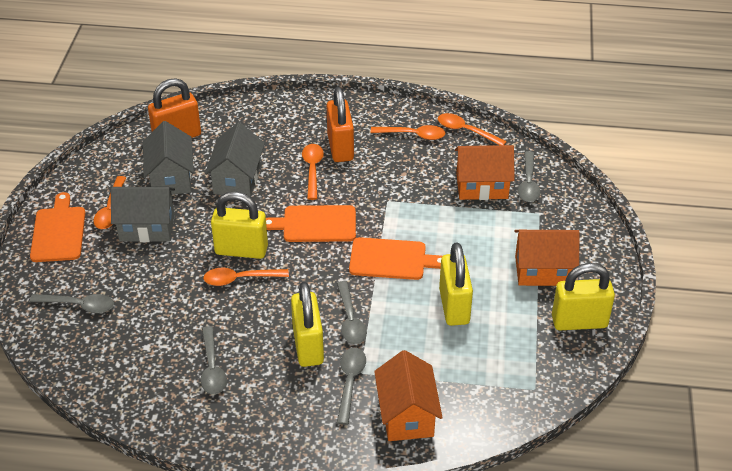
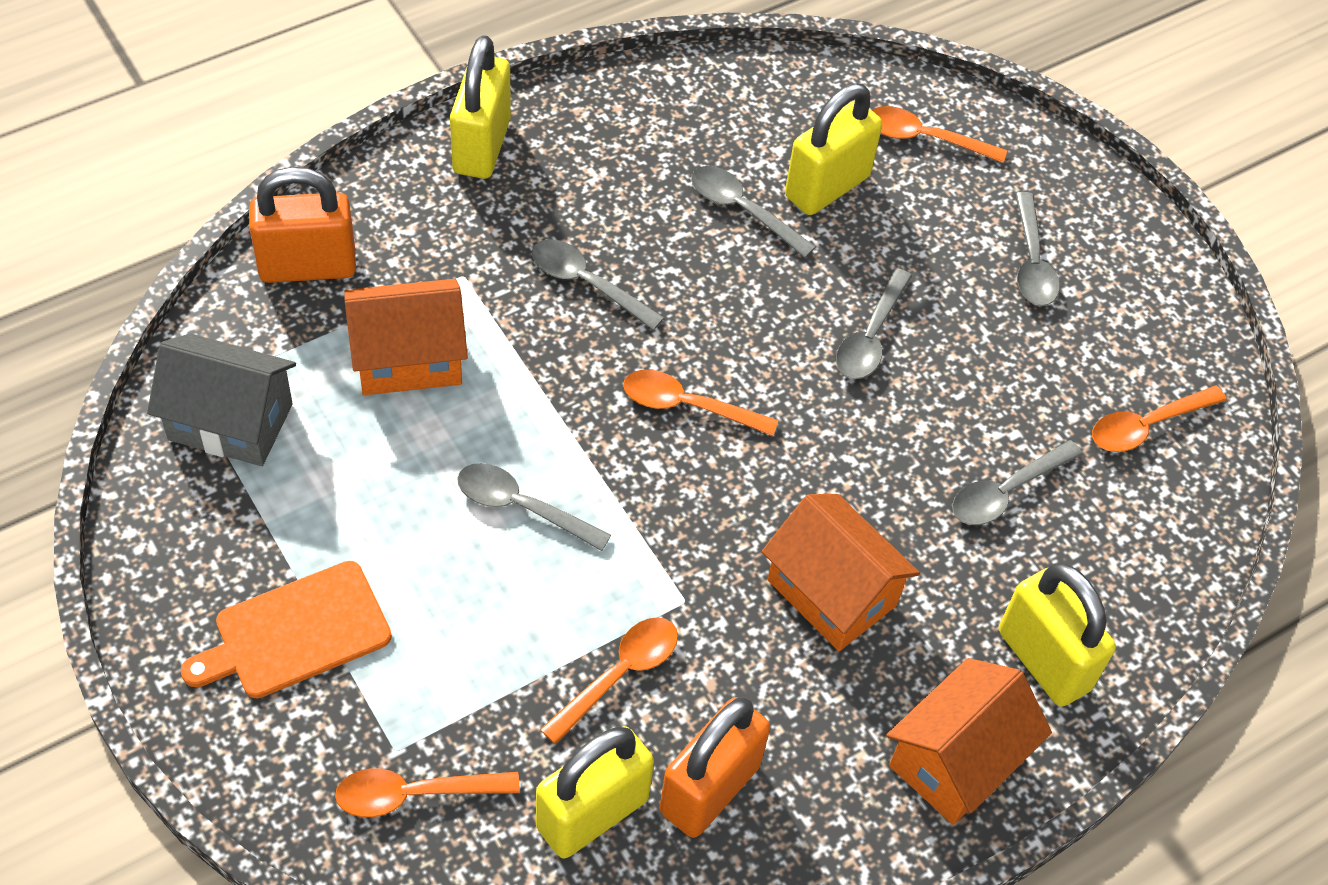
grey house: [111,187,175,242] [143,121,194,194] [205,122,265,197] = 3 -> [147,333,296,466] = 1
grey spoon: [30,294,114,313] [201,326,227,395] [337,281,367,344] [337,348,366,425] [518,151,540,202] = 5 -> [457,463,611,551] [532,240,664,330] [691,166,816,258] [836,268,912,379] [952,440,1083,525] [1015,192,1060,306] = 6
orange cutting board: [30,192,85,262] [266,205,356,242] [349,237,442,280] = 3 -> [181,561,392,698] = 1

